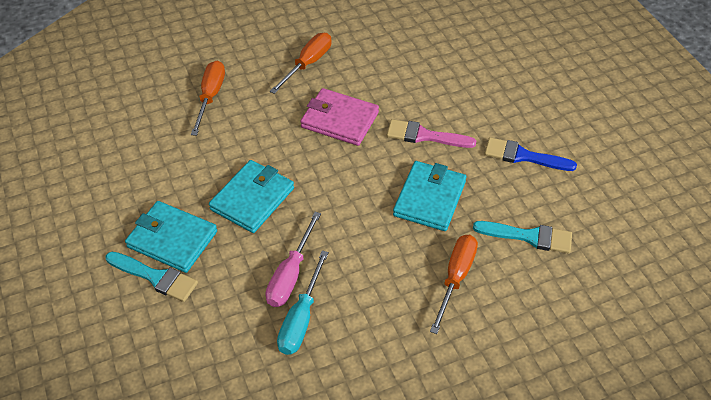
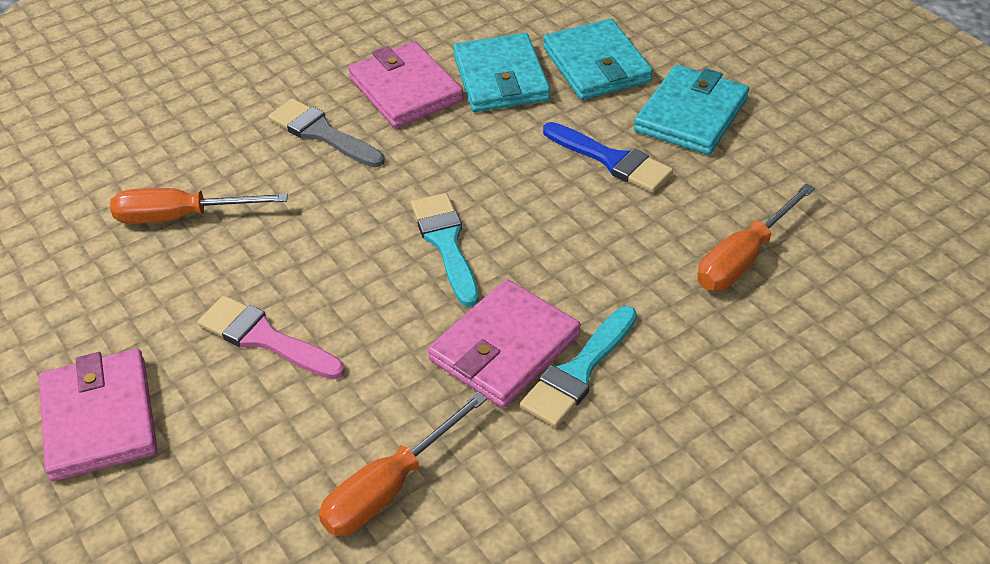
grey brush: none = 0 -> [268,99,385,167] = 1
pink screwdriver: [265,212,321,307] = 1 -> none = 0
pink wallet: [300,88,379,146] = 1 -> [39,349,157,481] [348,41,463,128] [428,279,581,408] = 3
turquoise screwdriver: [277,251,329,355] = 1 -> none = 0

